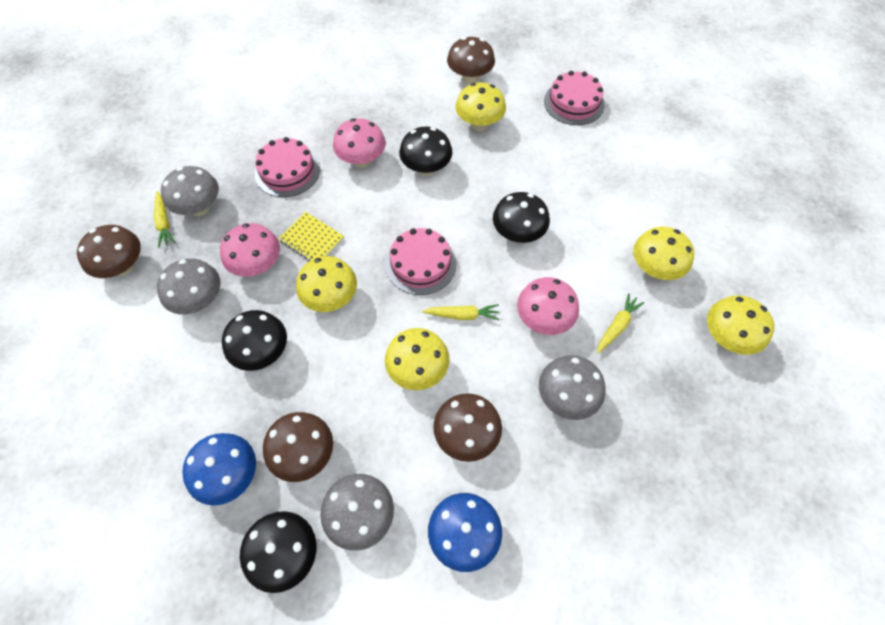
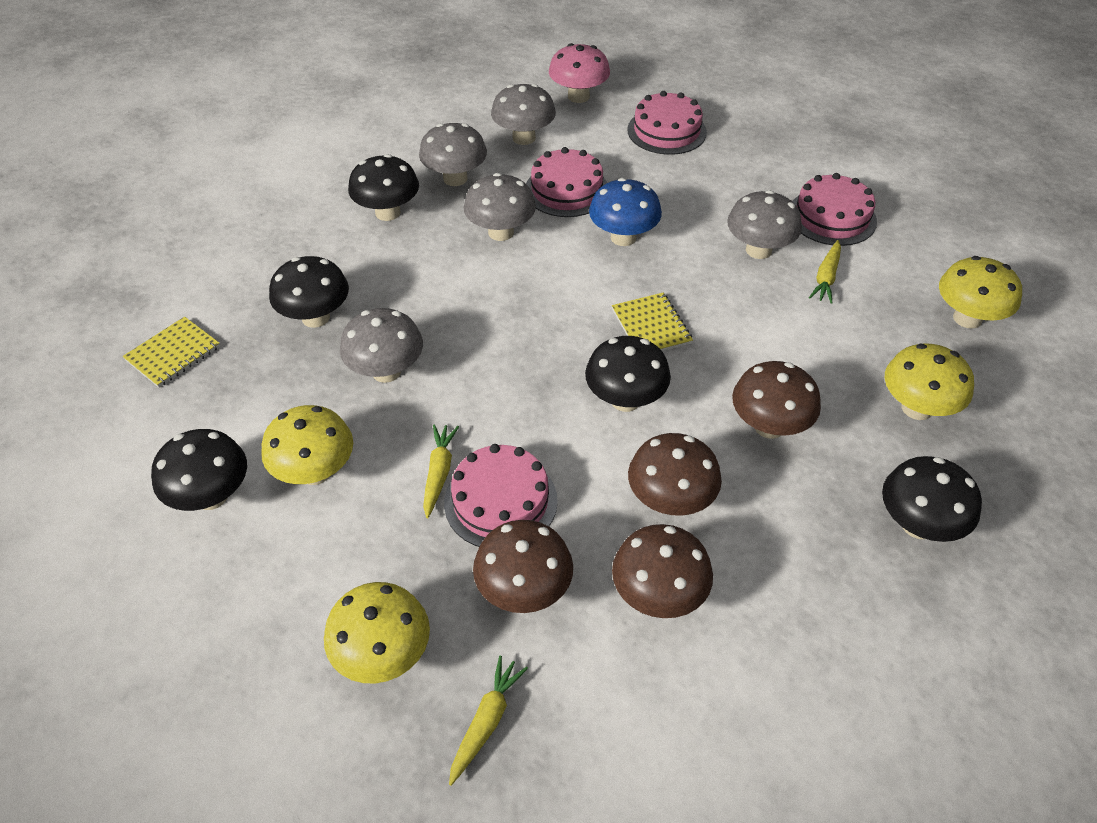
black mushroom: [222,310,287,371] [240,511,316,593] [399,127,452,176] [493,192,550,243] = 4 -> [151,429,247,511] [269,256,349,328] [348,154,419,221] [585,336,671,412] [882,456,982,542] = 5
blue mushroom: [182,433,256,506] [428,493,502,572] = 2 -> [589,178,662,246] = 1
grey mushroom: [157,258,221,315] [161,166,219,216] [320,474,394,551] [539,355,606,420] = 4 -> [340,308,423,383] [419,123,487,186] [464,173,536,241] [491,84,556,145] [727,190,802,259] = 5
pink cake: [255,137,320,197] [385,228,456,295] [544,71,605,125] = 3 -> [444,444,558,547] [526,147,607,217] [627,91,707,155] [792,173,877,246] = 4
pink mushroom: [220,223,280,277] [333,118,386,168] [517,277,579,335] = 3 -> [549,43,610,103] = 1
yellow mushroom: [296,256,357,312] [385,328,450,390] [456,82,506,131] [633,227,694,280] [707,295,774,355] = 5 -> [261,405,353,485] [324,582,430,683] [885,344,974,420] [939,256,1022,329] = 4
yellow notebook: [278,212,344,261] = 1 -> [122,317,220,388] [612,293,693,351] = 2

